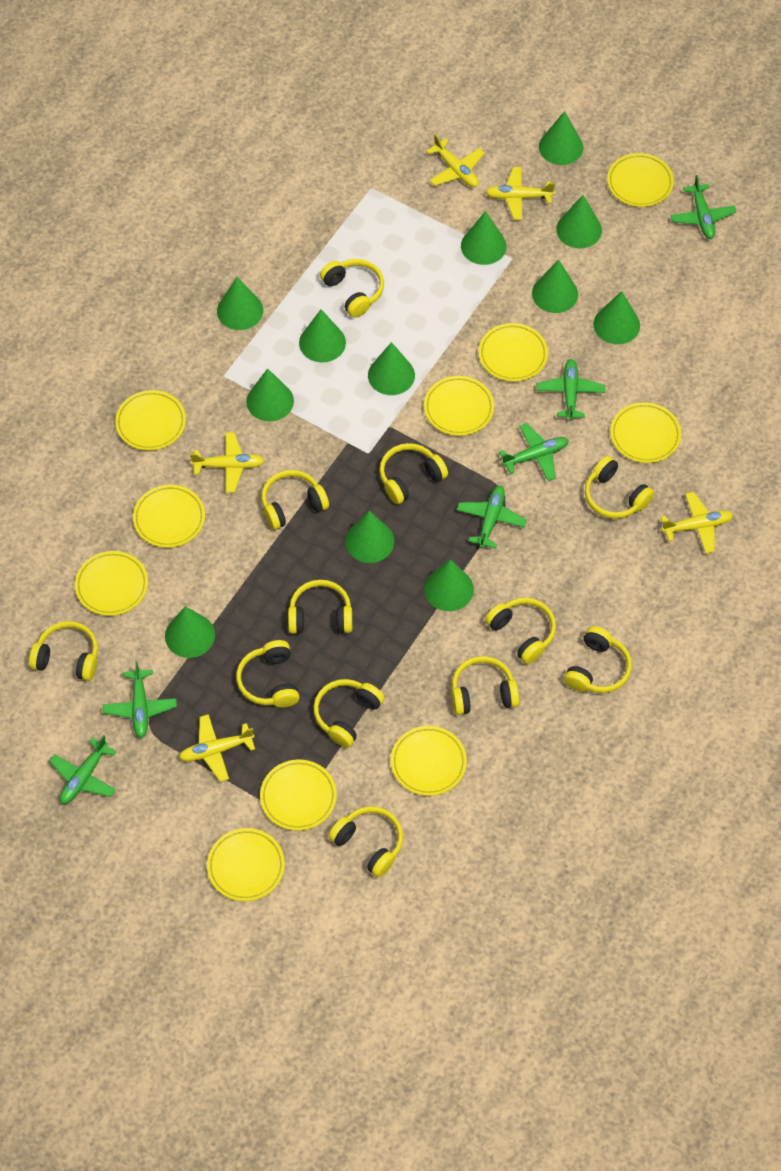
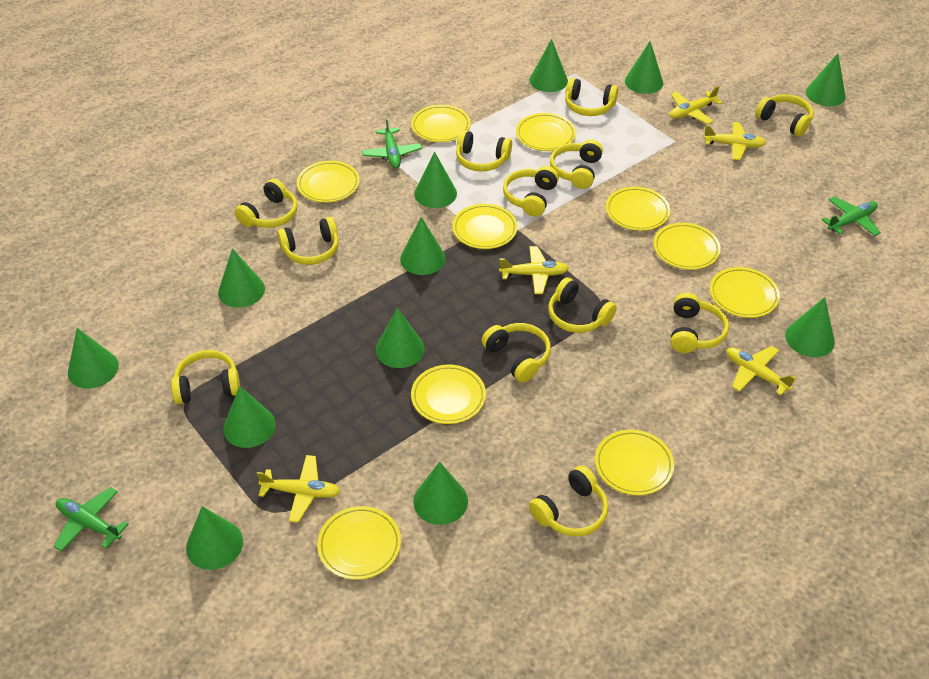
green plane: [49,735,116,804] [103,661,177,738] [457,486,527,548] [499,423,569,481] [537,359,605,421] [671,175,736,239] = 6 -> [54,487,128,552] [362,118,422,169] [821,196,881,236] = 3

